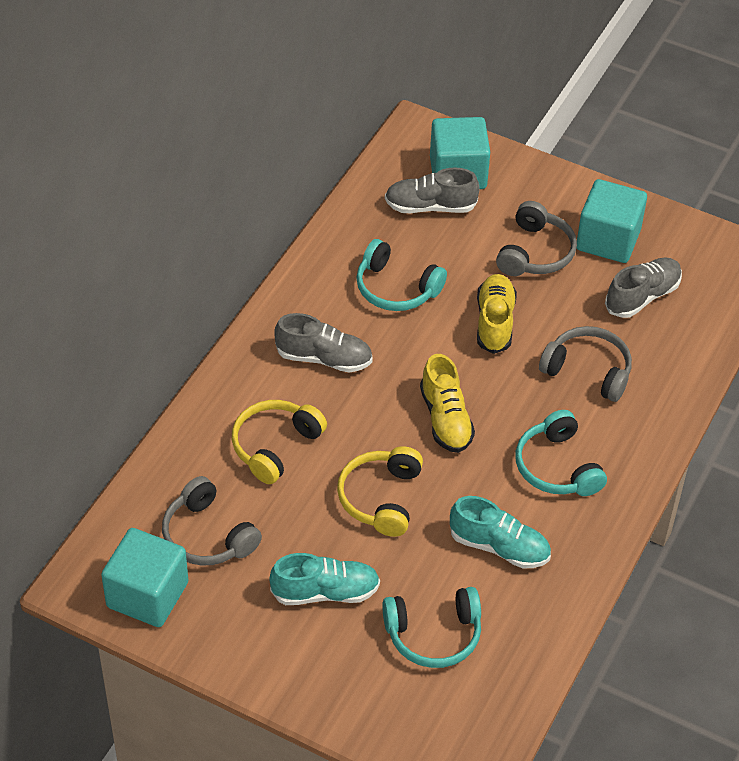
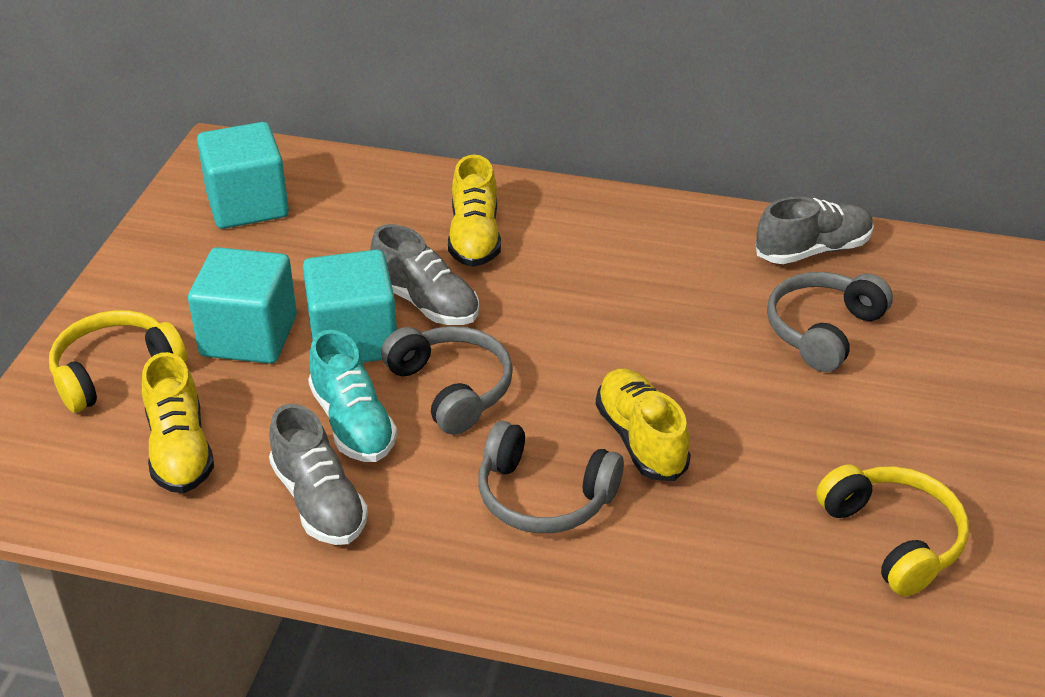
turquoise headphones: [356,239,447,311] [382,587,481,668] [516,410,607,496] = 3 -> none = 0
turquoise shoe: [270,553,380,605] [450,496,551,569] = 2 -> [308,330,397,462] = 1
yellow shoe: [420,354,475,453] [477,274,517,354] = 2 -> [142,352,214,493] [448,155,501,267] [596,368,691,481] = 3

